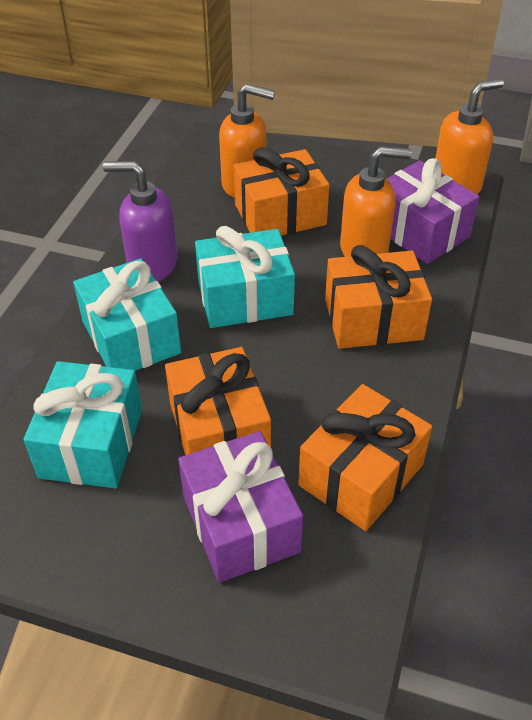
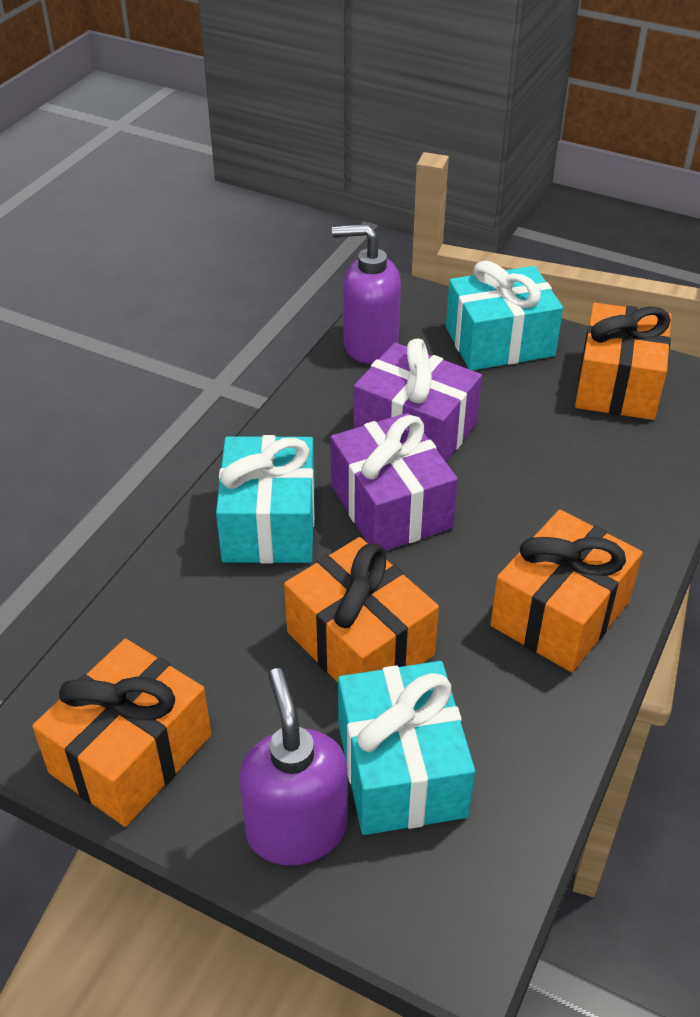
orange soap dispenser: [219,83,275,198] [340,146,412,257] [435,79,504,194] = 3 -> none = 0
purple soap dispenser: [103,161,177,281] = 1 -> [239,668,348,865] [332,224,401,364] = 2

